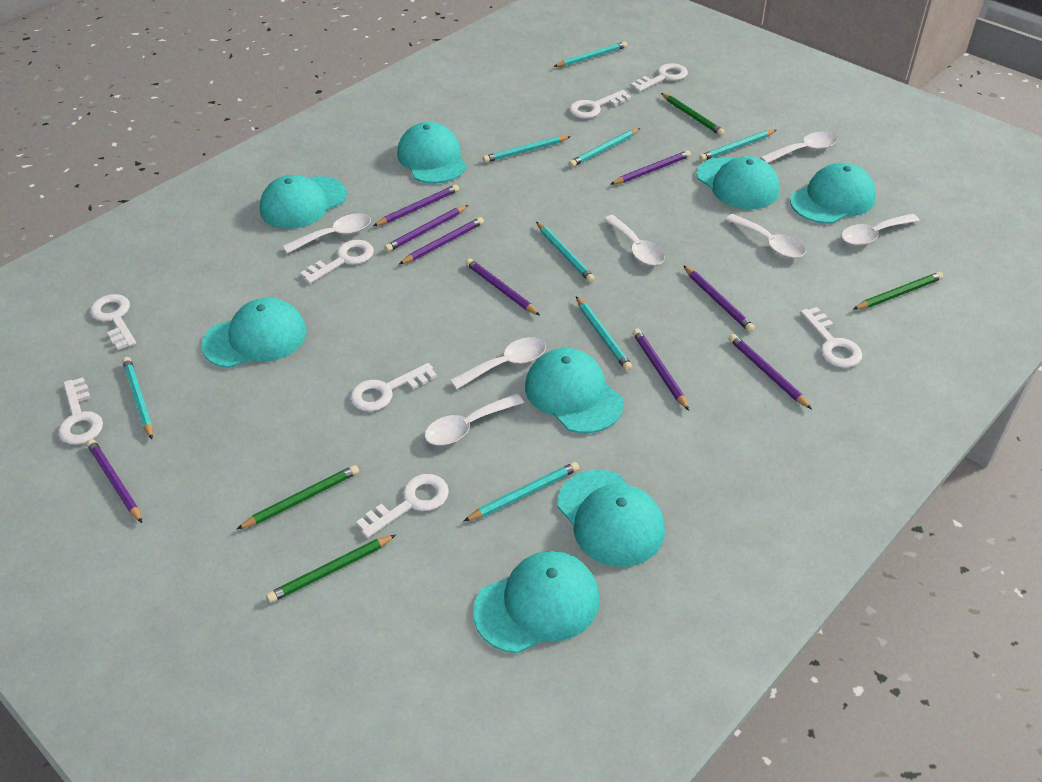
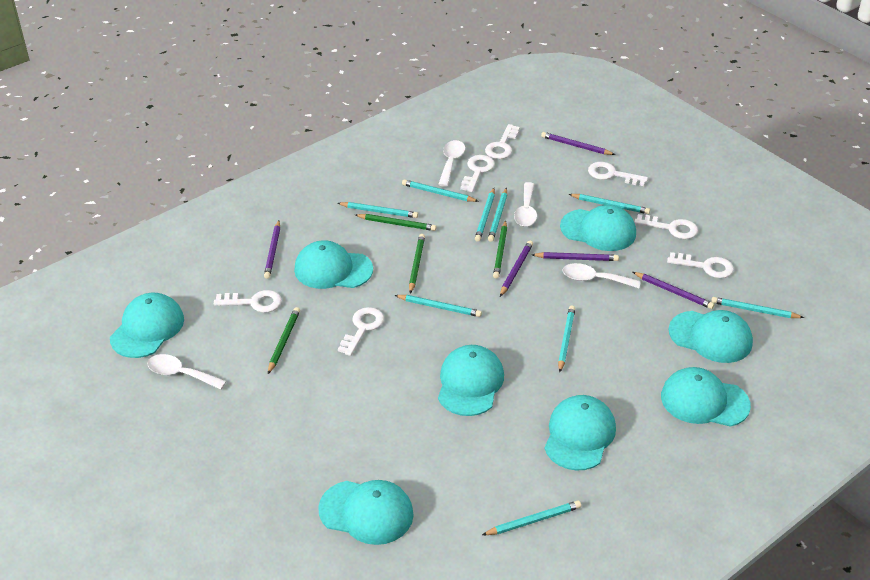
purple pencil: [87,439,142,523] [373,185,459,226] [385,205,468,252] [399,217,484,264] [466,258,540,316] [611,150,691,185] [633,328,689,411] [683,265,755,332] [729,334,812,409] = 9 -> [264,220,280,279] [500,240,533,297] [532,252,619,261] [541,132,616,155] [633,272,714,309] = 5
turquoise pencil: [122,357,153,439] [464,462,579,521] [483,136,571,163] [536,222,595,283] [553,41,627,67] [569,128,640,167] [576,296,632,371] [699,130,776,161] = 8 -> [337,202,418,218] [394,295,482,317] [402,179,478,202] [475,188,495,242] [482,501,581,535] [488,188,507,242] [558,306,575,373] [568,194,650,214] [711,297,804,318] = 9
white key: [58,377,103,445] [90,294,136,350] [300,240,374,284] [350,363,437,412] [356,474,449,538] [569,90,631,118] [631,63,688,92] [800,307,862,368] = 8 -> [214,290,282,313] [338,307,384,356] [460,155,495,192] [485,124,520,159] [588,162,648,186] [634,214,698,239] [667,252,734,278] = 7
white spoon: [283,213,371,254] [424,393,524,445] [450,337,546,389] [603,215,665,266] [725,214,806,258] [760,132,837,163] [841,214,920,246] = 7 -> [147,354,226,390] [438,140,465,187] [514,182,537,227] [562,263,641,288] = 4

